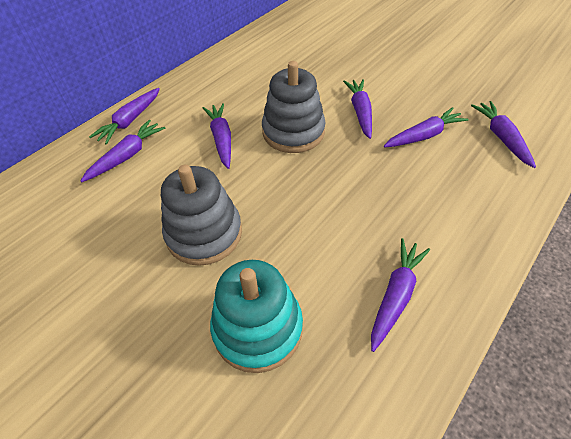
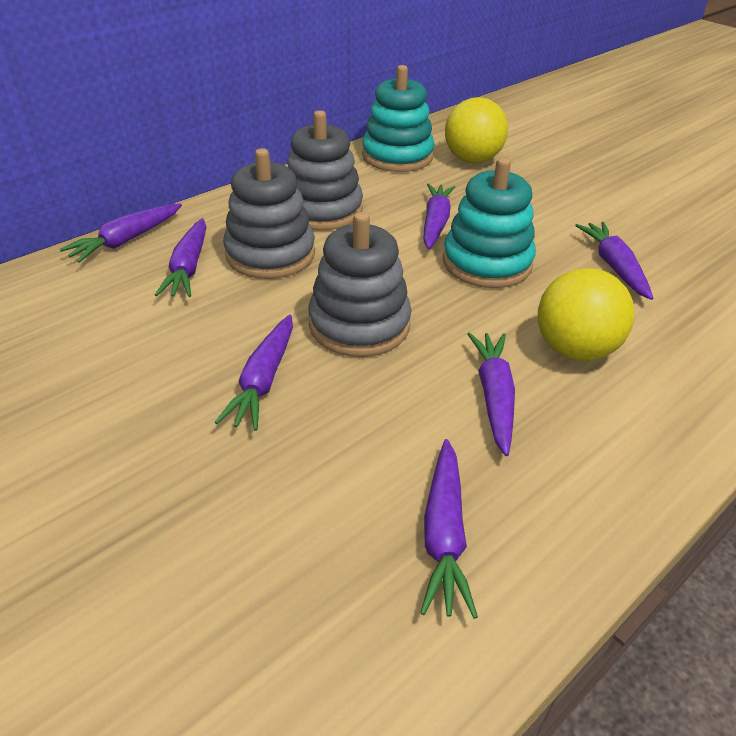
grey stacking toy: [161,165,242,266] [262,61,326,153] = 2 -> [223,148,315,279] [287,110,363,231] [308,212,411,357] = 3
turquoise stacking toy: [210,260,303,373] = 1 -> [362,65,434,172] [443,158,536,288] = 2
yellow ball: none = 0 -> [445,97,508,163] [538,268,635,361] = 2

